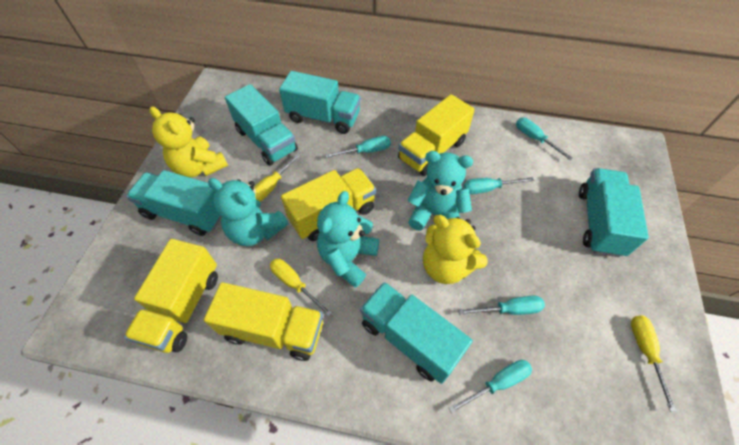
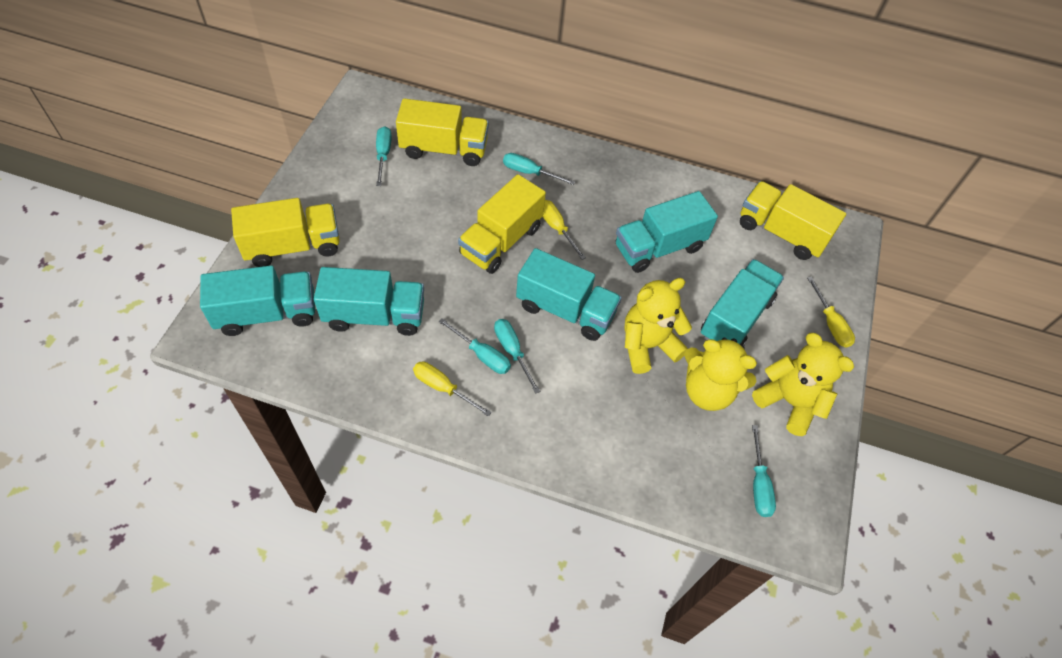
turquoise teddy bear: [208,178,288,246] [317,191,379,288] [408,151,473,230] = 3 -> none = 0
yellow teddy bear: [149,106,228,177] [423,215,488,284] = 2 -> [624,278,692,374] [684,338,757,411] [752,333,854,436] = 3

